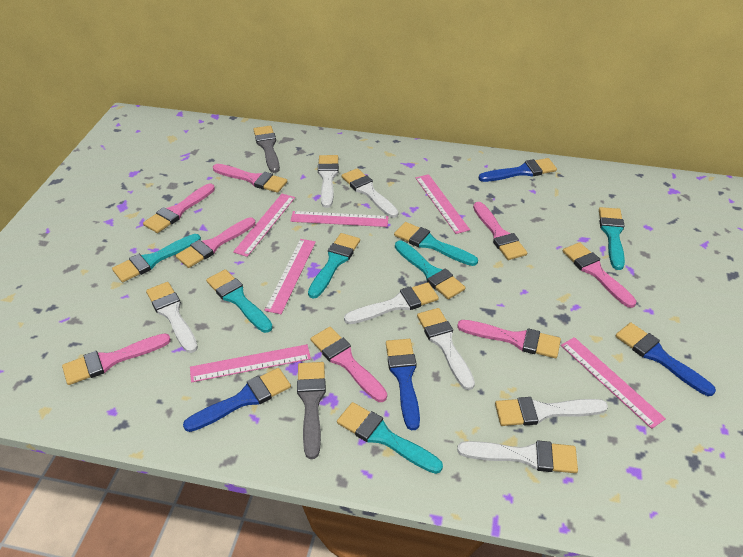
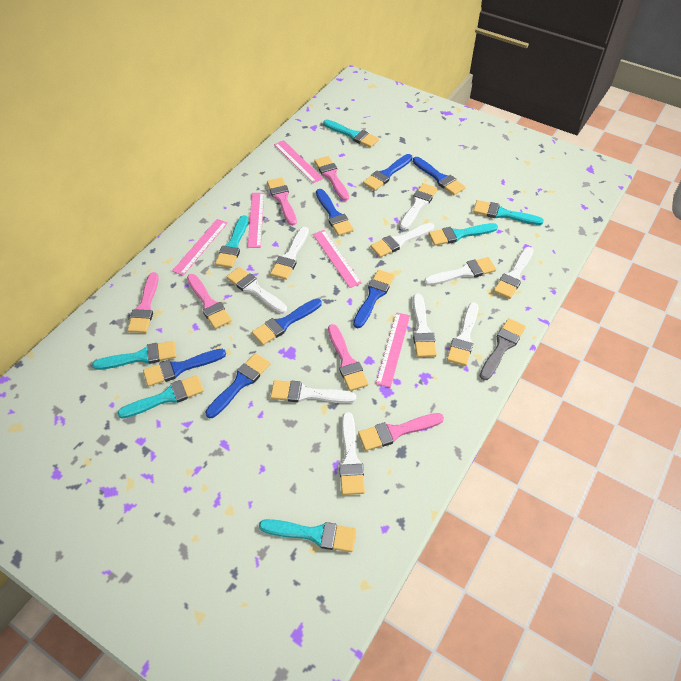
blue brush: [183,368,291,432] [386,339,420,431] [478,158,557,182] [615,322,716,396] = 4 -> [143,349,226,387] [205,353,270,418] [252,298,322,345] [316,189,354,236] [353,270,395,328] [363,154,413,191] [413,157,465,195] = 7
grey brush: [253,126,280,173] [297,362,326,459] = 2 -> [480,318,526,380] = 1
pink brush: [62,333,171,385] [143,184,215,233] [176,217,255,268] [213,164,287,193] [311,327,387,402] [457,320,561,358] [473,202,527,260] [563,242,636,308] = 8 -> [127,272,159,333] [187,274,232,329] [267,178,297,226] [314,156,349,201] [328,324,368,391] [358,413,444,451] = 6
pink ruler: [190,344,311,382] [233,194,295,257] [264,239,316,314] [290,211,389,227] [416,174,470,234] [561,337,666,429] = 6 -> [172,219,228,276] [248,193,264,248] [274,140,323,183] [313,230,362,288] [376,312,410,388] = 5
white brush: [146,282,198,353] [318,155,339,208] [342,168,399,218] [344,282,439,324] [417,308,475,390] [457,441,578,473] [495,397,608,426] = 7 -> [226,267,287,314] [270,227,309,280] [270,380,356,403] [339,412,365,495] [370,223,434,257] [399,183,438,230] [413,293,437,357] [424,257,496,286] [447,302,478,366] [494,247,533,299] = 10

